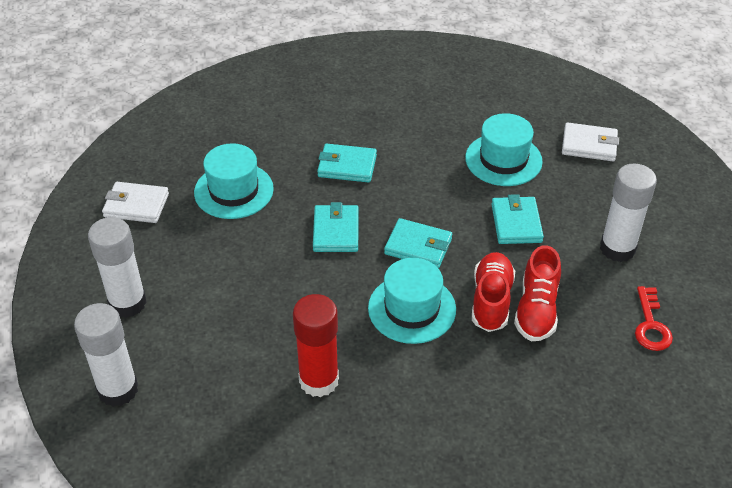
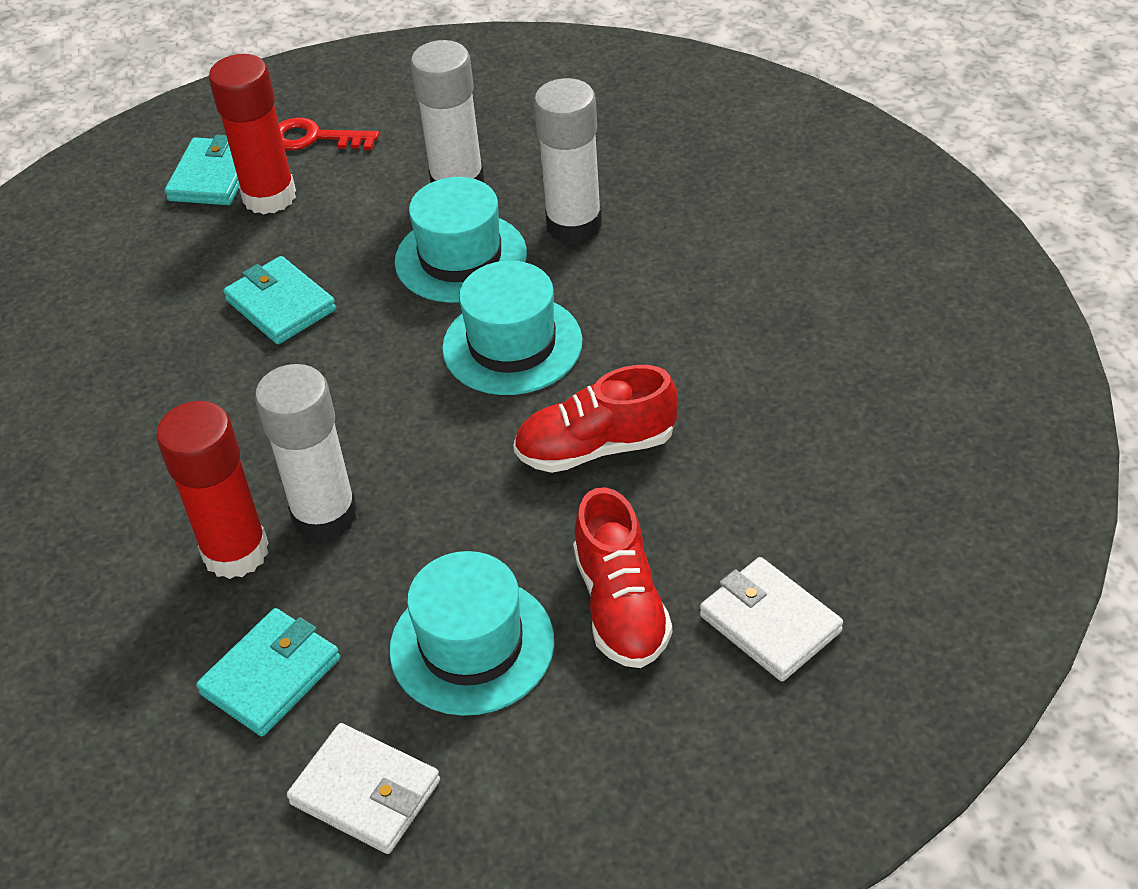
red glue stick: [293,294,339,397] = 1 -> [156,401,268,579] [209,54,296,214] = 2
turquoise wallet: [313,202,359,252] [317,144,377,183] [384,218,452,269] [491,194,544,244] = 4 -> [165,135,240,205] [196,608,340,736] [223,256,336,344] = 3

